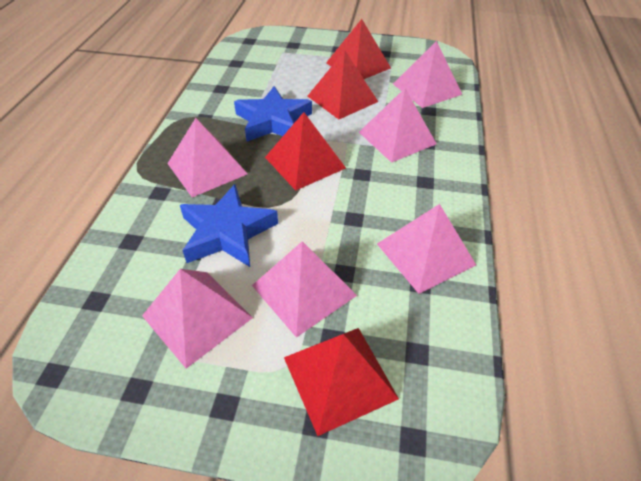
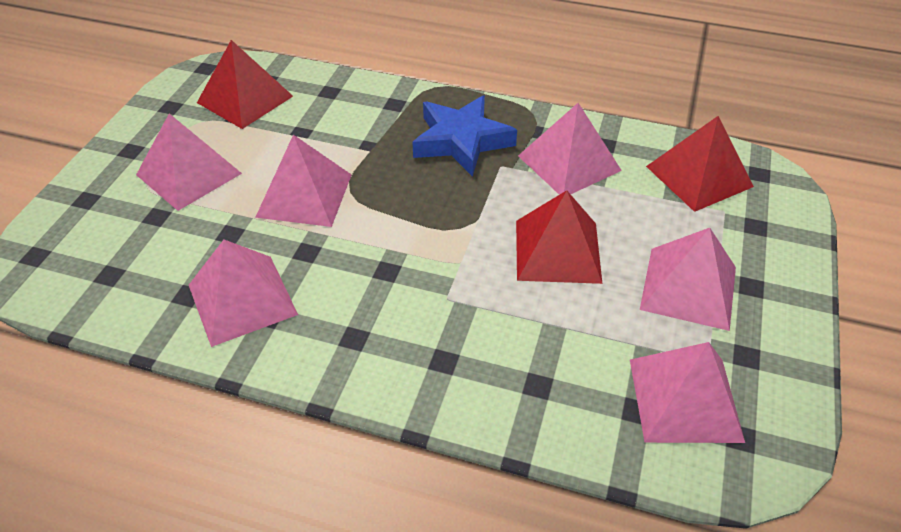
blue star: [180,184,278,267] [234,86,312,142] = 2 -> [413,95,517,177] = 1
red pyramid: [265,112,346,191] [284,328,399,436] [308,51,378,119] [326,19,391,79] = 4 -> [197,40,293,129] [516,190,603,284] [646,116,754,212] = 3

